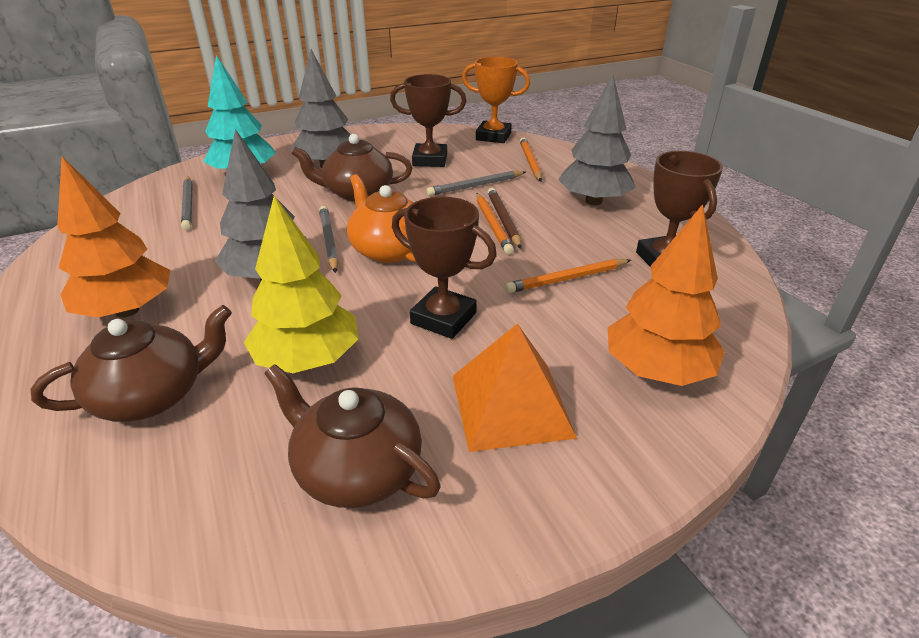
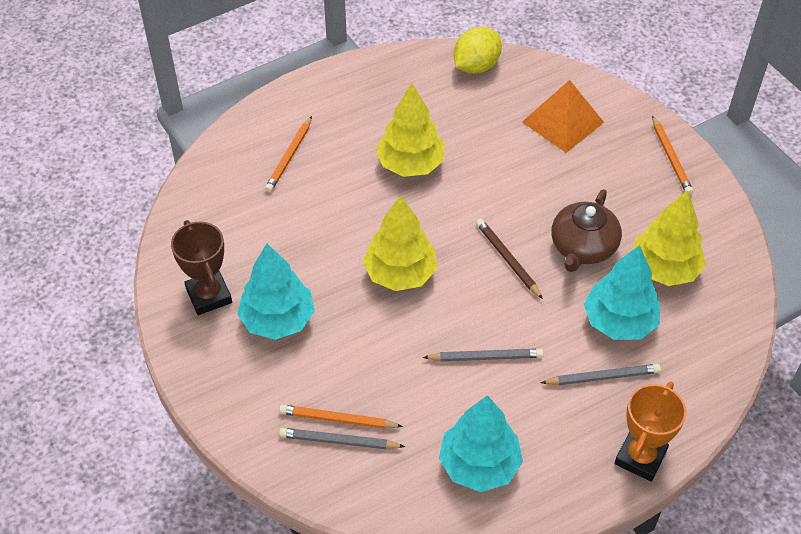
brown teapot: [31,305,232,422] [265,364,441,508] [291,134,412,201] = 3 -> [551,189,622,272] = 1
brown trophy: [390,74,466,167] [392,197,497,339] [636,151,723,266] = 3 -> [171,220,232,315] = 1
grey tree: [215,129,307,280] [290,49,351,168] [558,75,636,205] = 3 -> none = 0
orange teapot: [347,174,416,263] = 1 -> none = 0
orange tree: [57,156,170,318] [608,204,725,386] = 2 -> none = 0
turquoise tree: [203,55,276,169] = 1 -> [237,243,315,340] [439,395,523,492] [584,245,660,340] = 3
yellow lemon: none = 0 -> [454,27,502,74] = 1
yellow tree: [244,196,358,373] = 1 -> [363,195,437,291] [376,83,444,177] [633,190,706,286] = 3

